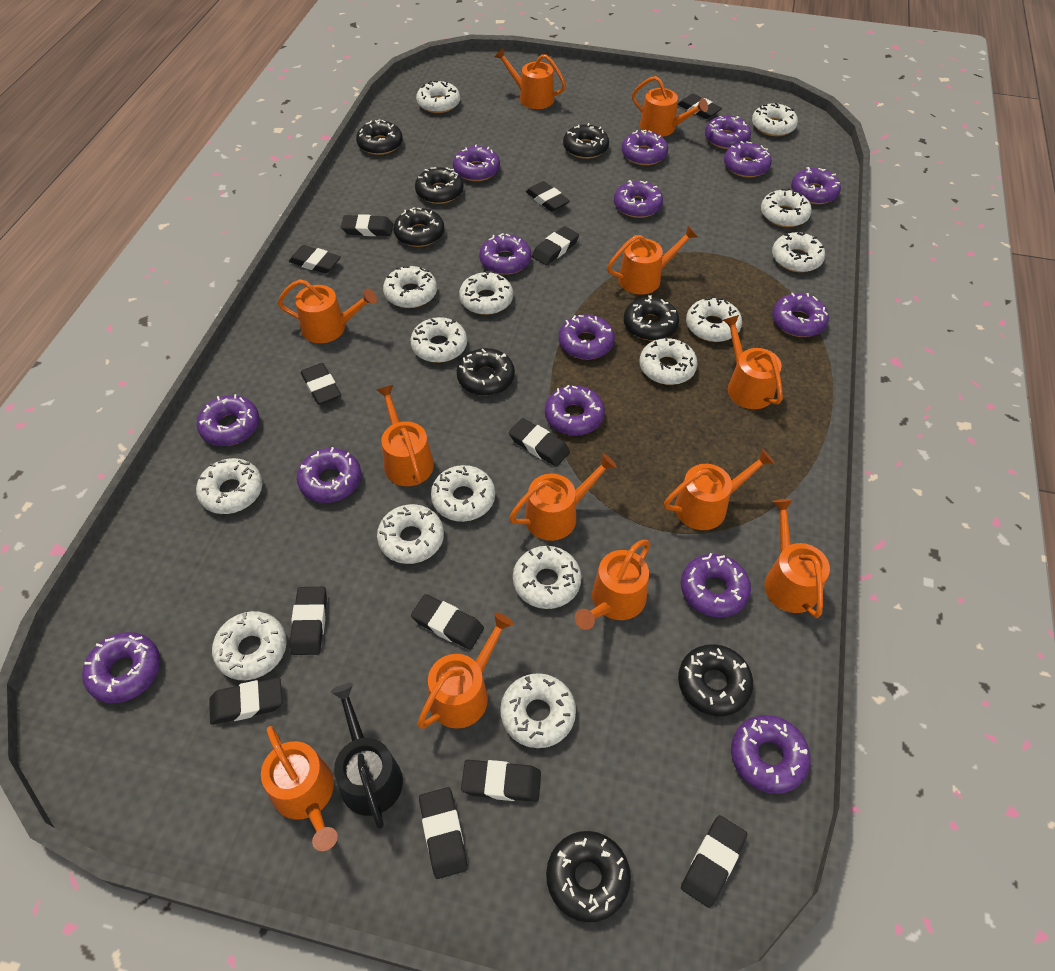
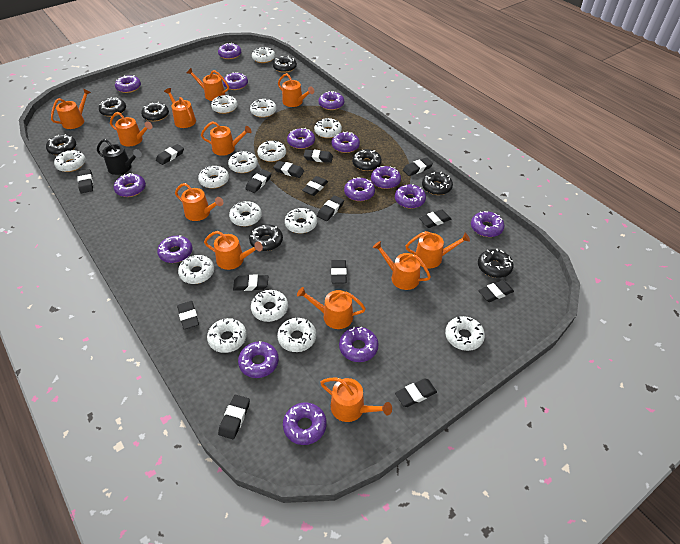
black eraser: [209,677,282,725] [289,245,341,274] [290,587,327,655] [300,363,341,405] [341,214,393,236] [411,594,484,650] [419,787,468,879] [461,760,541,802] [509,418,570,467] [526,181,570,212] [532,226,579,265] [677,94,722,119] [681,815,747,908] = 13 -> [77,169,93,193] [156,144,184,165] [177,301,199,330] [218,395,250,439] [233,275,268,291] [245,169,272,193] [273,161,304,178] [302,176,328,196] [303,149,333,163] [317,195,344,221] [331,260,347,284] [395,378,437,407] [403,157,433,176] [419,209,451,228] [478,280,514,302] = 15

